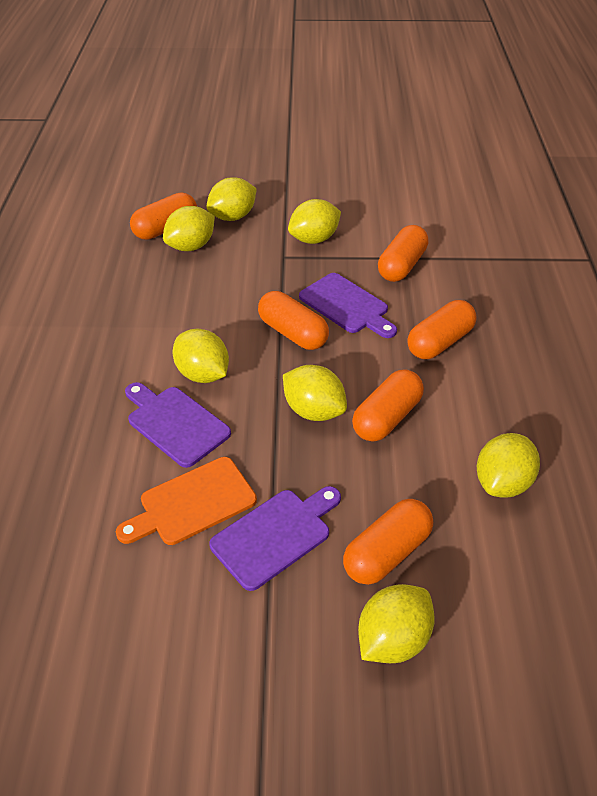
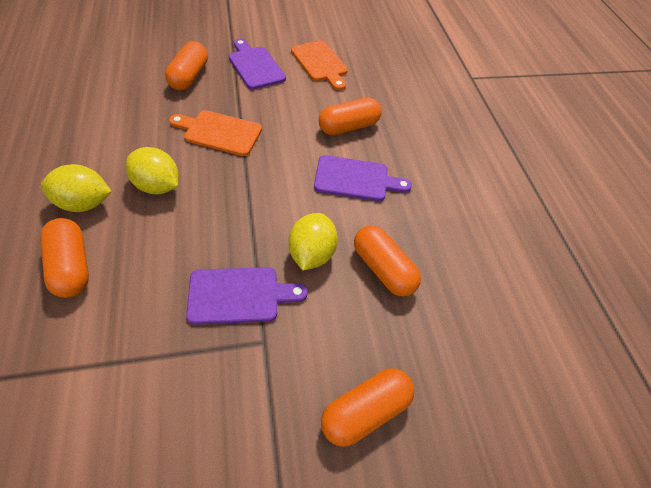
orange capsule: [130,193,197,240] [258,291,329,350] [343,499,433,585] [352,369,424,442] [378,225,428,282] [407,300,477,359] = 6 -> [40,218,89,298] [165,41,208,91] [319,97,382,135] [321,368,414,447] [354,225,421,296] = 5
orange cutting board: [116,457,257,545] = 1 -> [169,110,262,156] [291,40,348,90] = 2
yellow lemon: [163,206,215,251] [173,329,229,383] [206,177,257,221] [283,365,347,421] [288,199,341,244] [358,584,435,663] [477,433,540,498] = 7 -> [41,164,112,212] [126,147,179,194] [288,213,338,271] = 3

